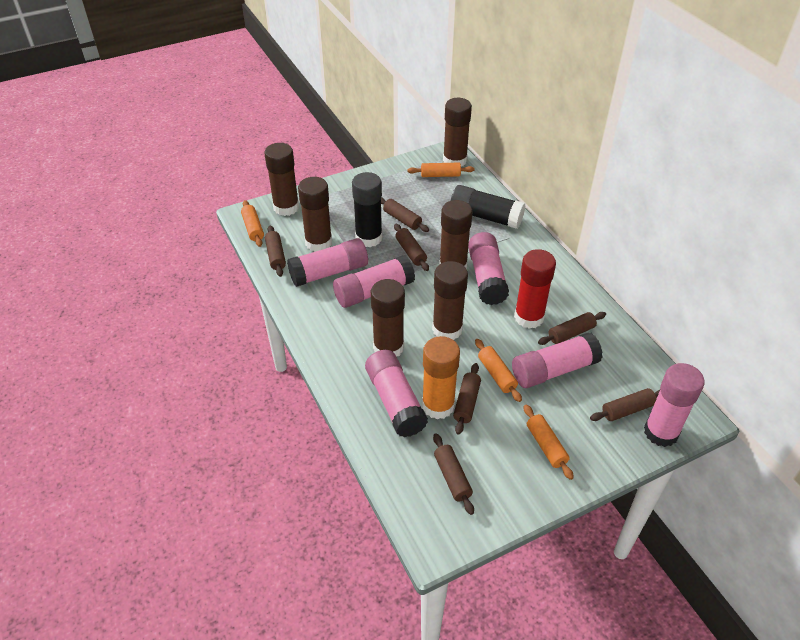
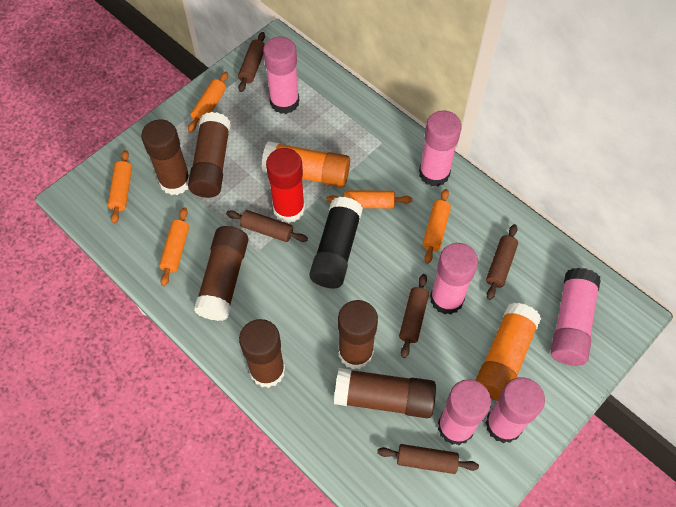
black glue stick: [352,172,382,247] [451,185,525,229] = 2 -> [309,197,363,288] = 1
brown rolling pin: [265,225,286,277] [381,197,429,232] [394,223,429,271] [433,433,474,515] [453,363,481,435] [538,312,606,345] [590,388,660,421] = 7 -> [226,210,308,242] [238,32,265,92] [377,444,479,474] [399,274,429,358] [486,224,518,300] = 5
orange glue stick: [422,336,460,419] = 1 -> [261,141,350,187] [475,302,541,401] = 2
orange rolling pin: [241,200,264,247] [407,163,474,177] [475,339,522,402] [524,405,574,480] = 4 -> [108,150,132,224] [159,207,189,286] [188,72,228,132] [326,191,412,208] [423,189,451,264] = 5

